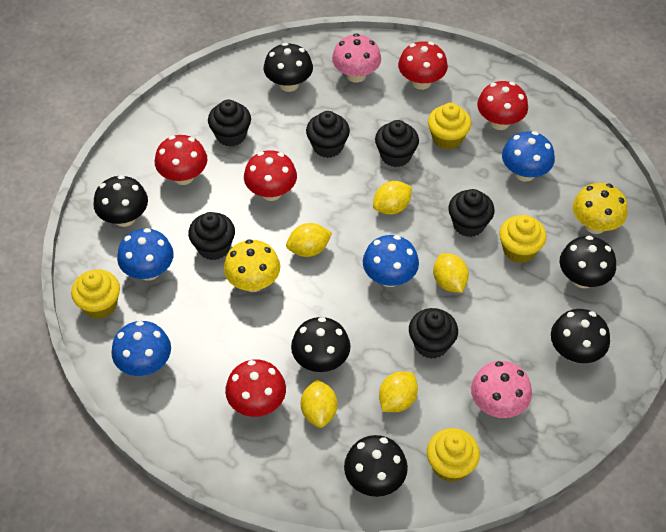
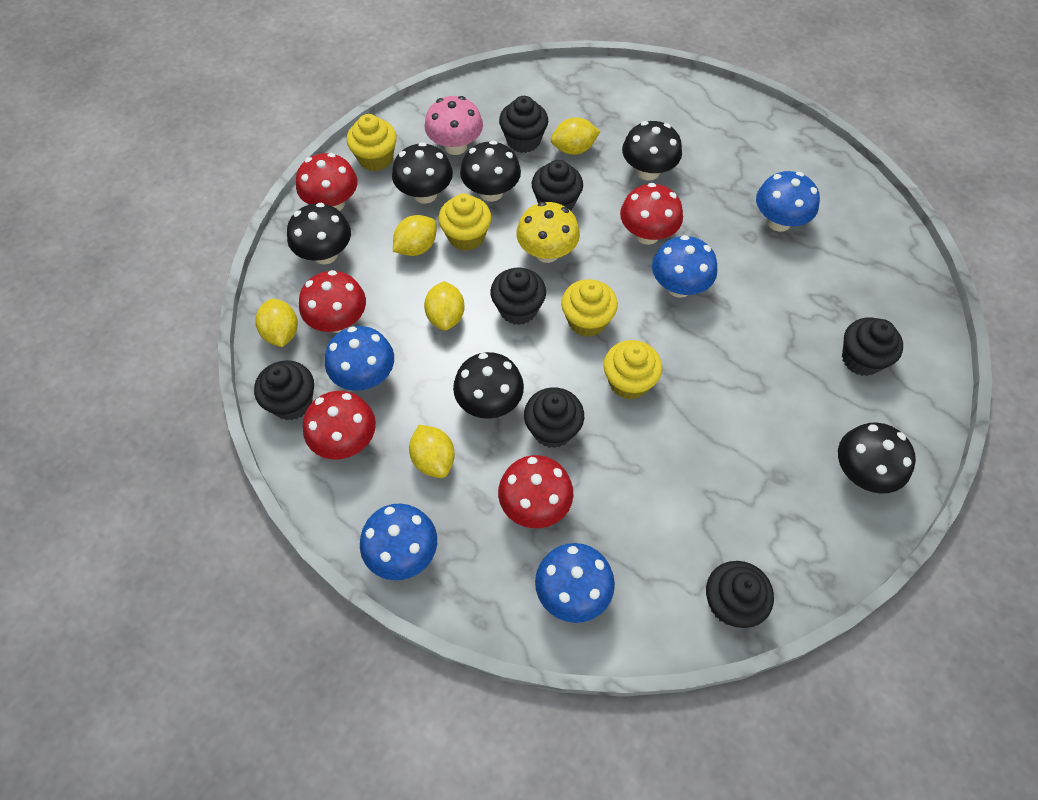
black cupcake: [188,212,235,260] [208,100,251,146] [306,111,350,158] [375,120,419,167] [409,308,458,359] [448,189,495,237] = 6 -> [254,360,314,420] [491,267,546,325] [499,96,548,153] [524,387,584,448] [532,160,583,211] [706,561,774,628] [842,317,903,376] = 7
blue mushroom: [111,321,171,376] [117,228,174,281] [363,235,419,287] [502,131,555,182] = 4 -> [325,326,394,391] [360,504,437,580] [535,543,615,623] [652,235,717,298] [756,171,820,232] = 5
pink mushroom: [332,33,381,83] [471,361,532,418] = 2 -> [424,96,483,155] = 1
yellow mushroom: [224,239,280,292] [573,183,628,234] = 2 -> [516,202,580,263] = 1

